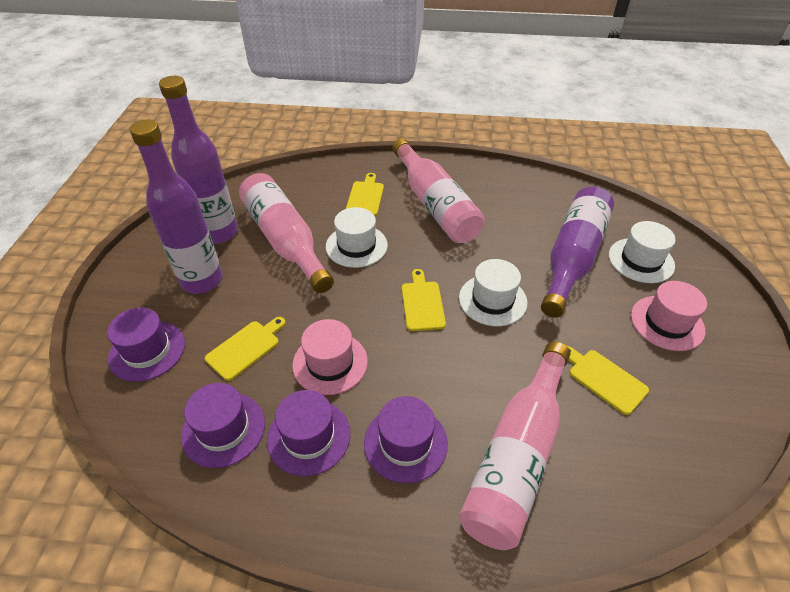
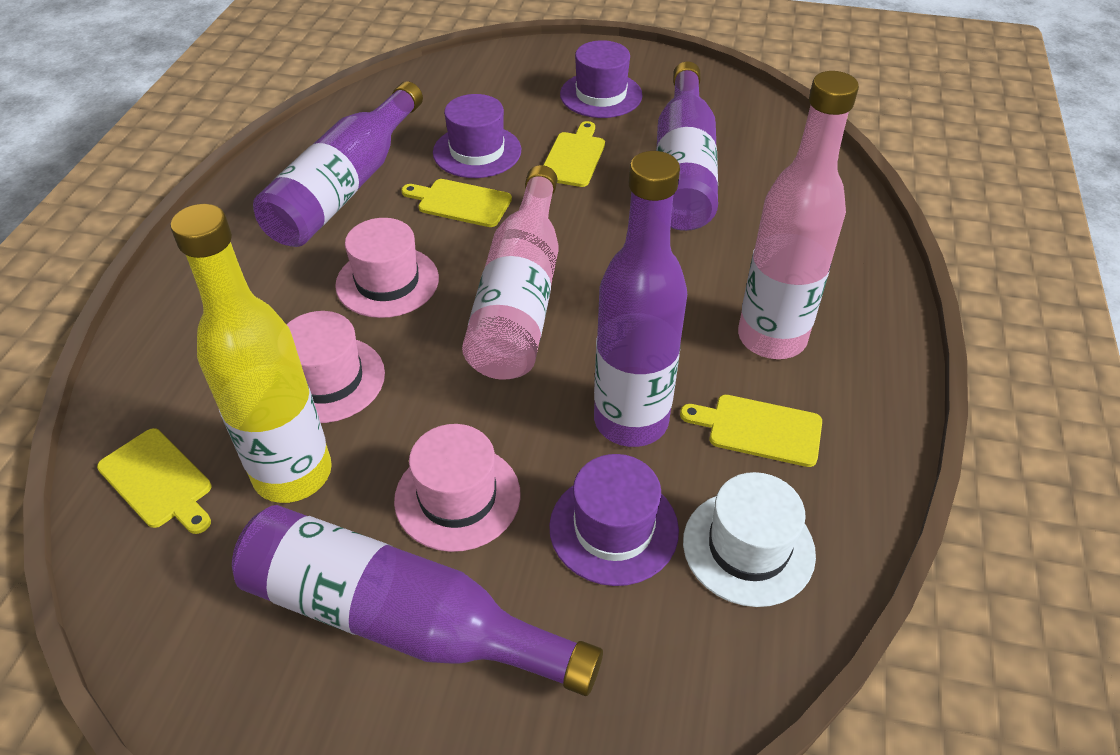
pink bottle: [239,173,334,293] [392,139,485,243] [459,342,570,550] = 3 -> [462,165,558,380] [738,71,859,359] = 2
pink hat: [292,319,368,395] [631,281,707,351] = 2 -> [286,311,385,423] [335,218,439,318] [394,424,521,552] = 3
purple bottle: [130,120,223,294] [159,76,238,243] [541,187,614,318] = 3 -> [232,505,603,696] [253,81,423,247] [594,151,687,447] [656,61,718,231] = 4
purple hat: [107,307,185,382] [181,383,265,468] [267,390,350,476] [364,396,448,483] = 4 -> [433,94,521,178] [549,454,679,586] [560,40,643,118] = 3
white hat: [326,207,388,268] [459,259,527,326] [609,221,676,283] = 3 -> [683,472,816,607] = 1
yellow bottle: none = 0 -> [170,204,332,503] = 1

